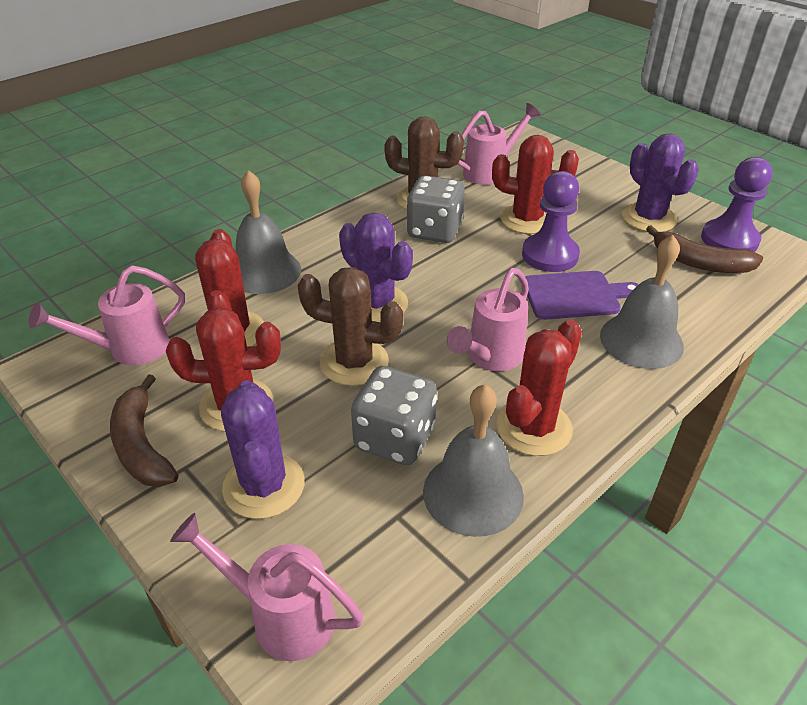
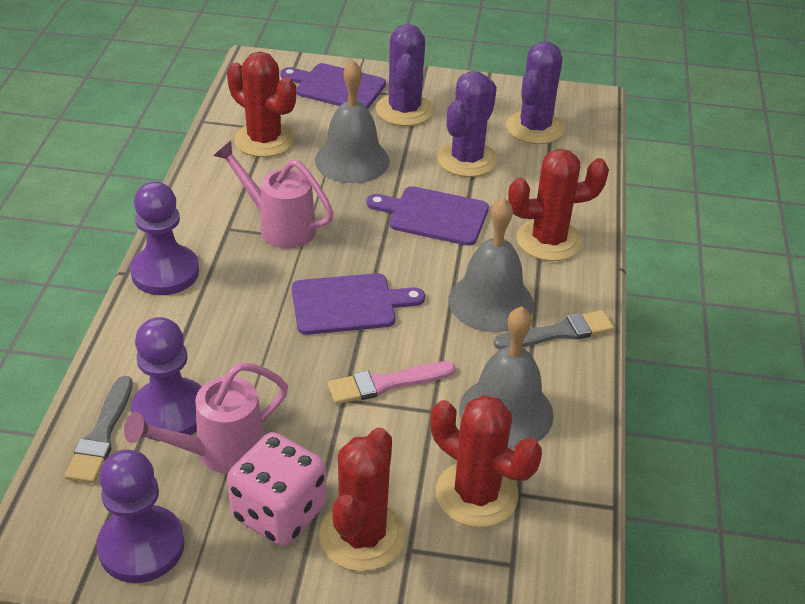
brown banana: [110,374,178,487] [646,225,763,273] = 2 -> none = 0
brown cactus: [297,267,403,386] [384,116,464,210] = 2 -> none = 0
grey brush: none = 0 -> [65,376,133,483] [493,310,614,349] = 2
grey dice: [351,366,437,465] [406,175,465,243] = 2 -> none = 0
pink brush: none = 0 -> [328,361,456,404] = 1
pink dice: none = 0 -> [227,432,326,546] = 1
pink watering can: [29,265,185,365] [170,513,364,661] [447,268,529,371] [458,103,540,185] = 4 -> [124,362,288,474] [213,141,334,249] = 2
purple cutting board: [525,271,639,320] = 1 -> [280,63,386,109] [292,273,425,335] [367,186,489,246] = 3
purple pawn: [522,171,580,272] [701,157,772,252] = 2 -> [97,450,185,583] [130,182,199,295] [131,317,201,441] = 3

